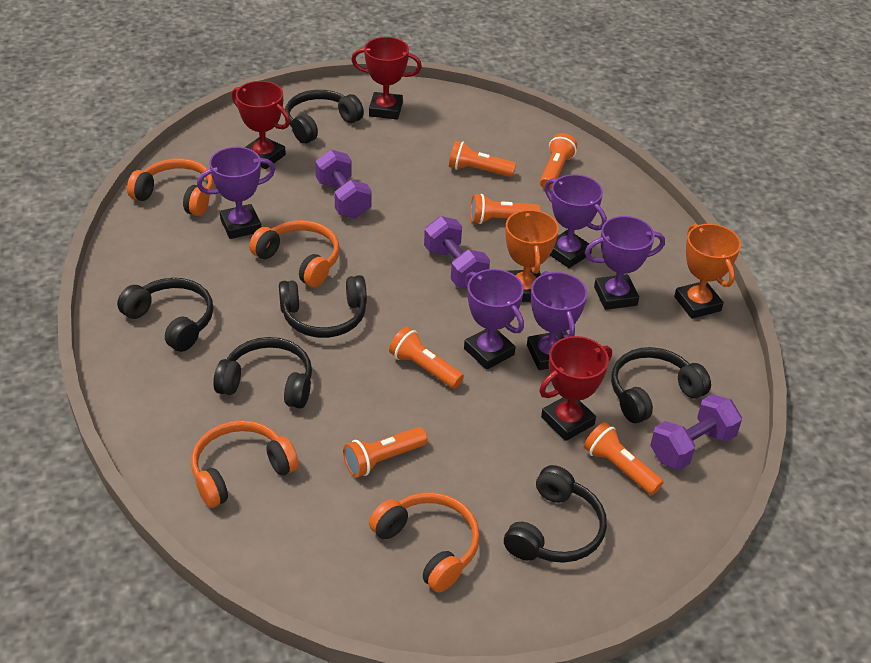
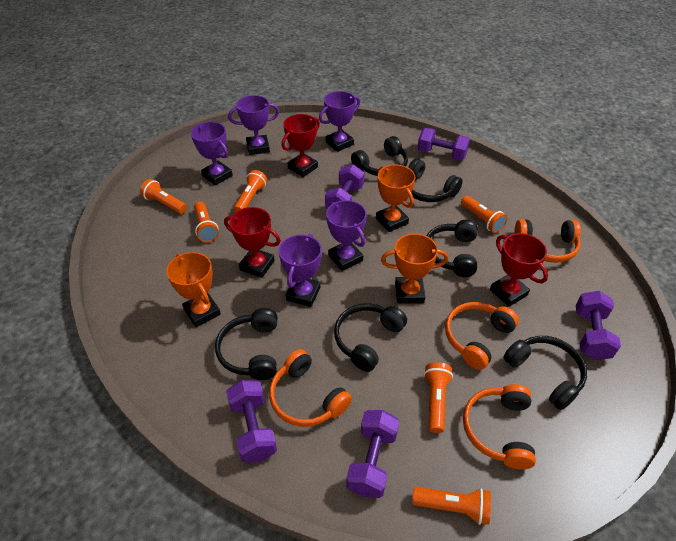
orange trophy: [505,209,559,302] [674,224,741,319] = 2 -> [166,252,221,327] [376,165,415,232] [381,234,448,303] = 3
purple dumbbell: [315,150,372,218] [424,216,490,288] [650,394,742,470] = 3 -> [226,380,277,463] [325,164,365,209] [346,410,399,498] [417,128,470,161] [576,291,621,360] = 5

